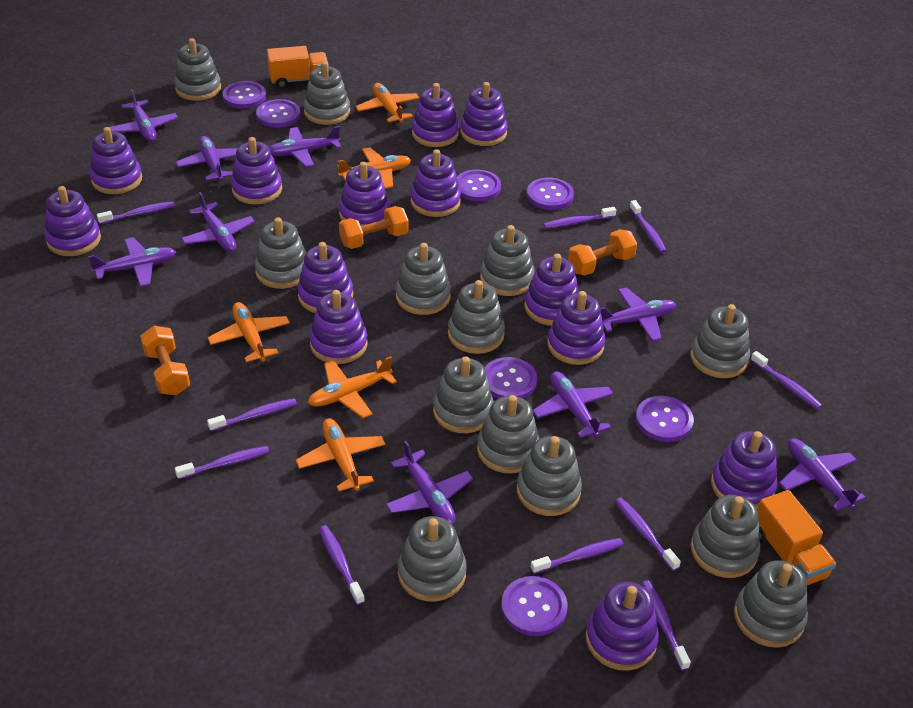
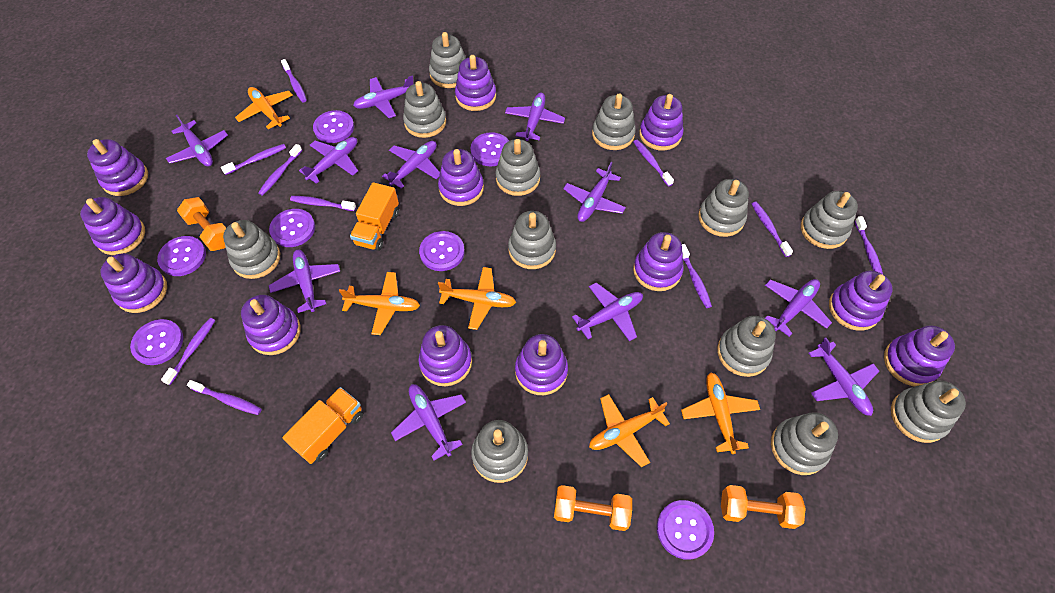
grey stacking toy: [174,38,221,101] [255,217,306,289] [304,61,350,125] [396,243,451,315] [398,516,467,602] [433,356,494,433] [448,280,505,354] [477,395,539,474] [480,225,535,296] [517,436,582,516] [690,304,750,378] [691,495,760,578] [734,560,808,648] = 13 -> [223,220,280,279] [403,81,446,138] [429,32,466,88] [471,420,528,483] [496,139,540,196] [508,211,556,269] [592,94,636,150] [698,179,749,237] [717,316,776,377] [771,412,838,475] [801,191,858,249] [891,381,966,443] = 12
purple plane: [88,237,176,287] [109,89,178,142] [176,136,237,181] [181,192,255,252] [269,126,341,167] [386,441,473,524] [533,371,614,438] [600,288,676,342] [779,438,866,511] = 9 -> [166,115,228,167] [269,250,340,313] [299,137,358,184] [353,76,413,118] [382,141,440,189] [391,384,466,461] [505,93,565,141] [563,162,626,222] [572,283,643,341] [765,279,832,337] [809,337,879,416] = 11
purple stacking toy: [45,186,101,256] [90,127,142,194] [231,137,282,204] [297,242,353,313] [309,290,368,364] [339,162,390,226] [410,149,461,217] [412,83,459,147] [461,82,508,146] [524,254,579,326] [547,291,605,365] [586,582,659,671] [711,431,778,509] = 13 -> [80,197,145,255] [87,139,148,196] [100,253,167,313] [241,295,301,355] [418,325,472,386] [438,149,484,206] [455,55,496,111] [515,334,568,395] [633,232,683,291] [639,94,684,151] [829,271,893,331] [884,325,955,386] = 12

